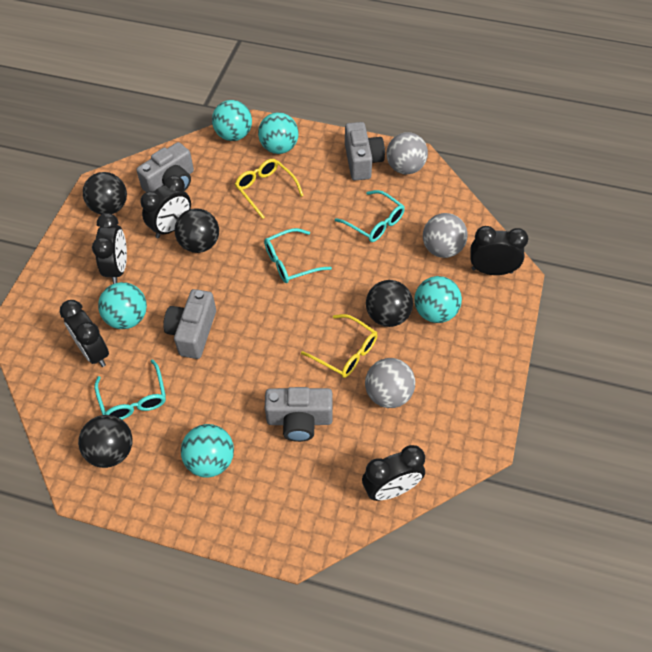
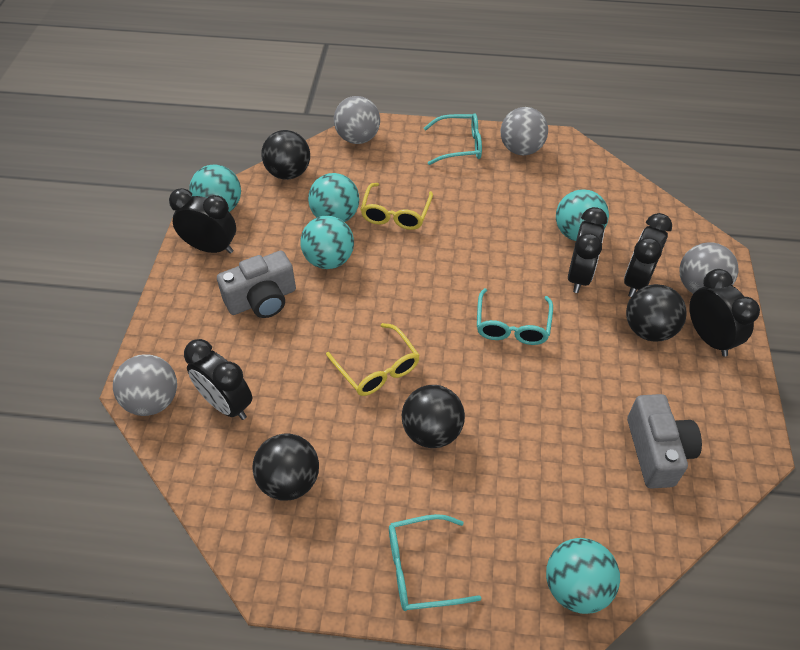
grey ball: [365,358,415,408] [386,132,428,174] [423,213,468,258] = 3 -> [113,354,177,416] [334,96,380,144] [500,107,548,155] [679,242,738,294] = 4
grey camera: [136,142,194,192] [163,289,216,359] [265,387,333,442] [345,122,385,180] = 4 -> [217,251,296,318] [627,394,702,489] = 2

